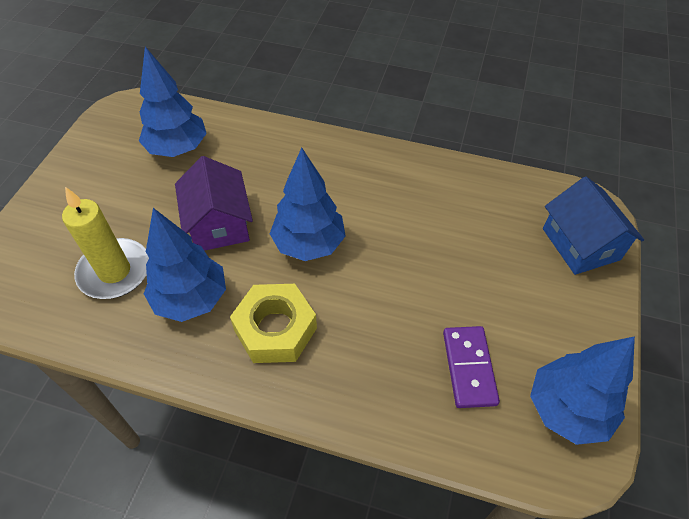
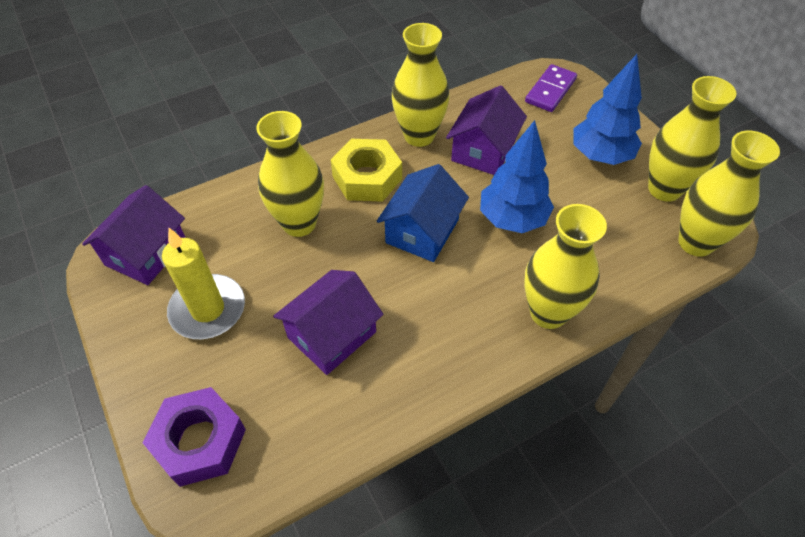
blue tree: [139,47,207,157] [144,208,226,322] [270,148,345,261] [530,336,635,445] = 4 -> [480,120,554,233] [573,54,642,165] = 2
purple house: [175,156,253,251] = 1 -> [82,185,186,285] [273,270,384,375] [446,85,527,175] = 3
purple nut: none = 0 -> [142,387,246,487] = 1
yellow vase: none = 0 -> [256,111,324,237] [392,23,450,147] [524,204,607,329] [648,76,737,202] [678,131,780,257] = 5

